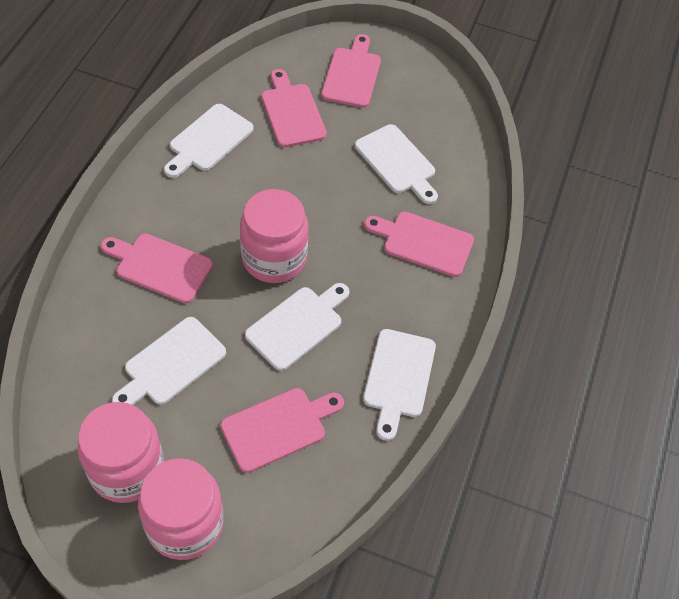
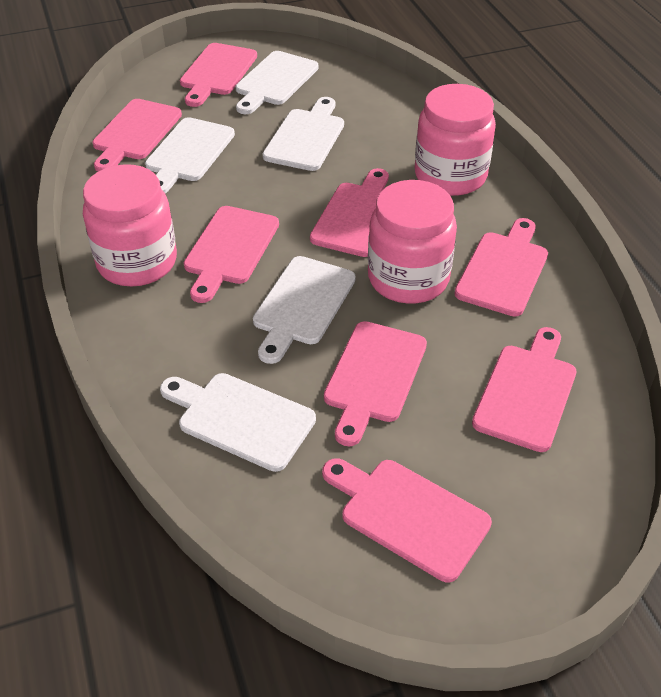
pink cutting board: [101,233,213,304] [220,388,344,473] [261,69,327,147] [321,34,381,108] [364,211,474,277] = 5 -> [93,99,182,172] [180,43,257,107] [184,206,279,303] [310,168,389,257] [322,458,492,582] [324,321,427,447] [454,218,548,317] [472,327,577,452] = 8

